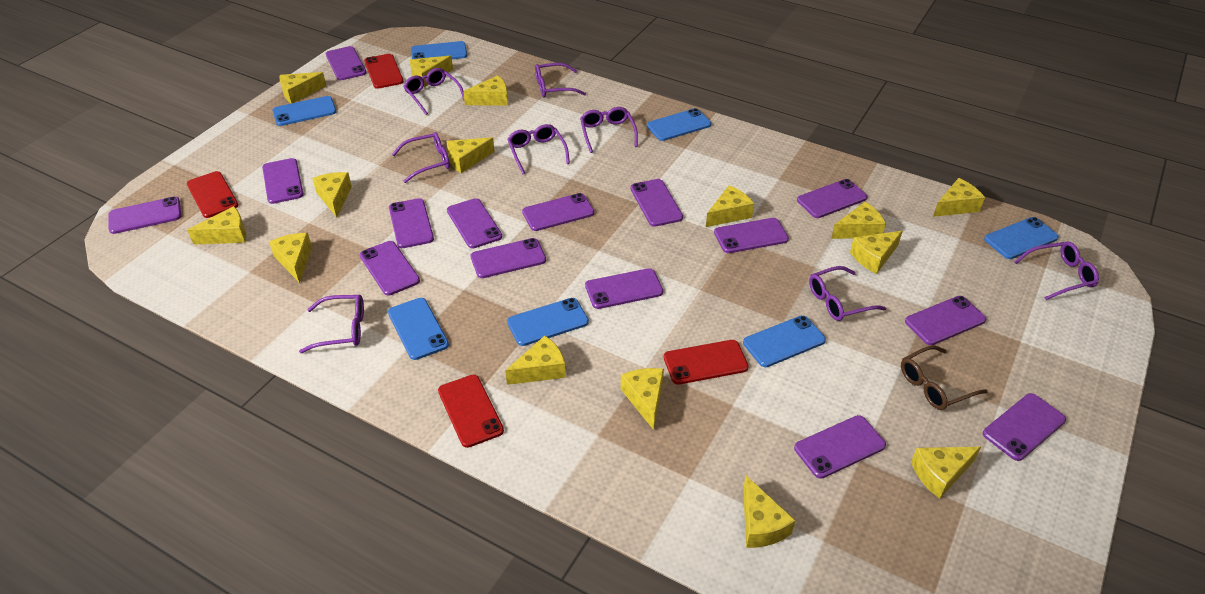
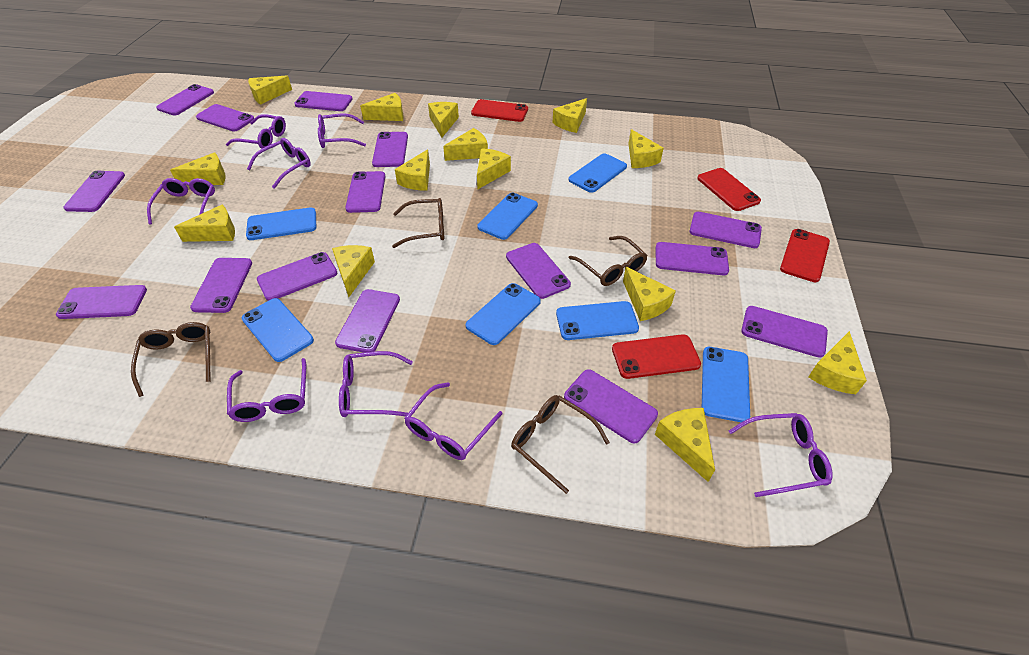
brown glasses: [901,345,988,410] = 1 -> [131,322,210,397] [392,198,444,248] [511,395,610,494] [569,236,648,286] = 4
yellow cheese: [187,206,246,245] [269,233,312,283] [279,72,326,103] [312,172,352,217] [410,56,453,87] [446,137,495,173] [463,75,508,106] [505,336,566,385] [621,368,664,430] [706,186,754,227] [743,476,796,548] [831,202,886,239] [850,231,903,274] [911,447,981,499] [933,178,985,217] = 15 -> [170,152,226,185] [174,204,235,242] [248,75,292,105] [332,245,375,297] [360,93,404,121] [395,149,430,191] [428,102,459,137] [443,128,488,161] [477,148,511,189] [553,98,587,133] [623,267,676,321] [629,129,664,168] [655,408,715,482] [808,331,867,394] = 14

